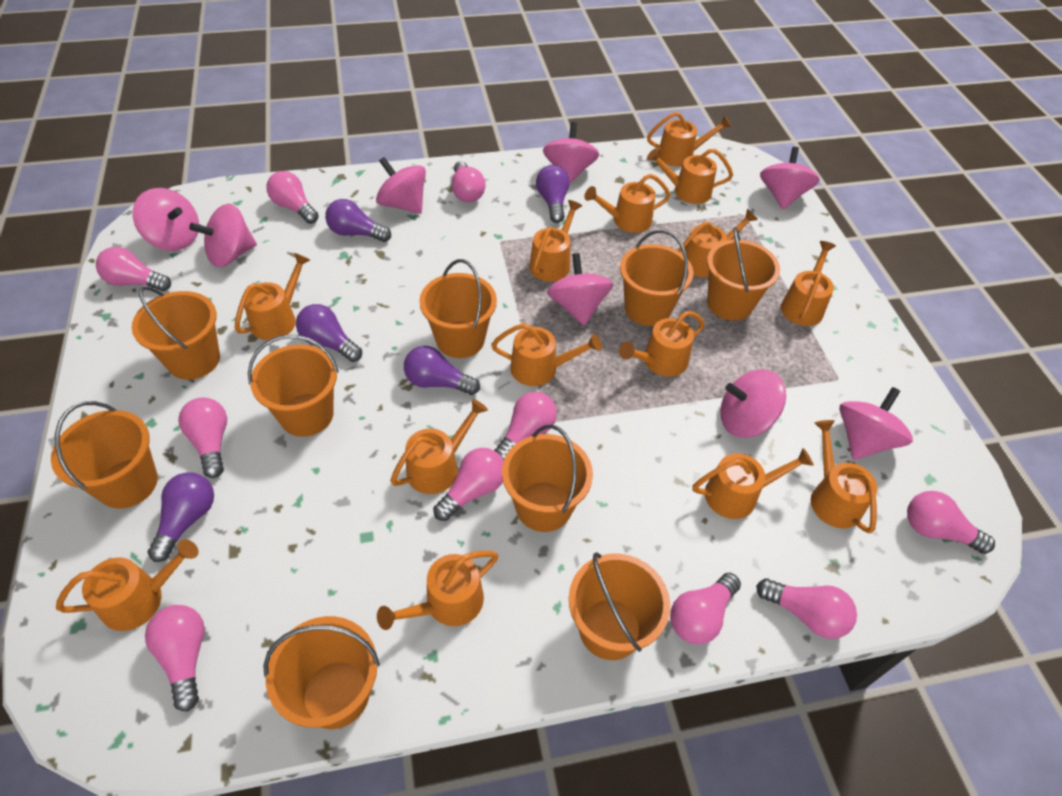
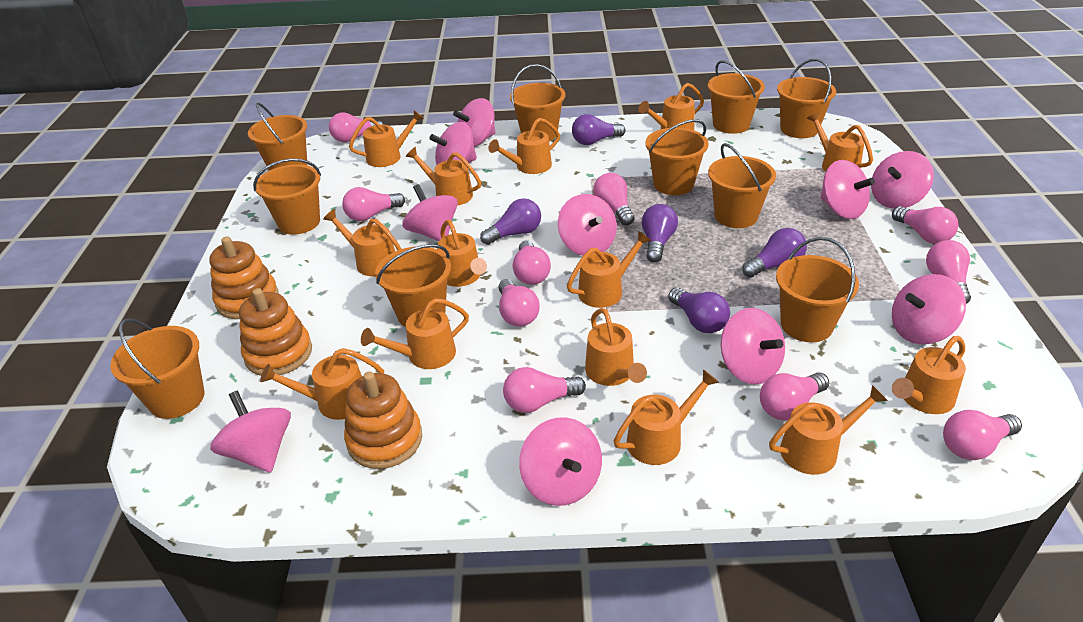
orange bucket: [51,401,158,509] [132,286,220,380] [248,335,339,437] [263,616,380,729] [419,259,497,358] [502,425,593,532] [569,552,670,660] [620,230,693,326] [707,227,780,321] = 9 -> [110,318,205,419] [248,103,308,171] [253,158,321,235] [375,244,451,327] [510,64,565,141] [645,119,709,195] [708,60,765,134] [708,143,776,228] [776,237,859,342] [777,59,836,138] = 10
orange stacking toy: none = 0 -> [209,236,279,319] [239,288,312,376] [344,372,422,469] = 3
pink spinning top: [133,188,199,251] [189,204,257,267] [376,157,426,214] [543,122,599,183] [547,253,613,325] [720,370,786,438] [760,147,820,209] [839,387,913,460] = 8 -> [210,391,291,473] [402,184,458,241] [429,122,477,165] [453,98,496,147] [519,418,602,506] [558,194,617,256] [721,308,785,384] [820,160,875,219] [871,151,934,209] [892,274,966,344] = 10

